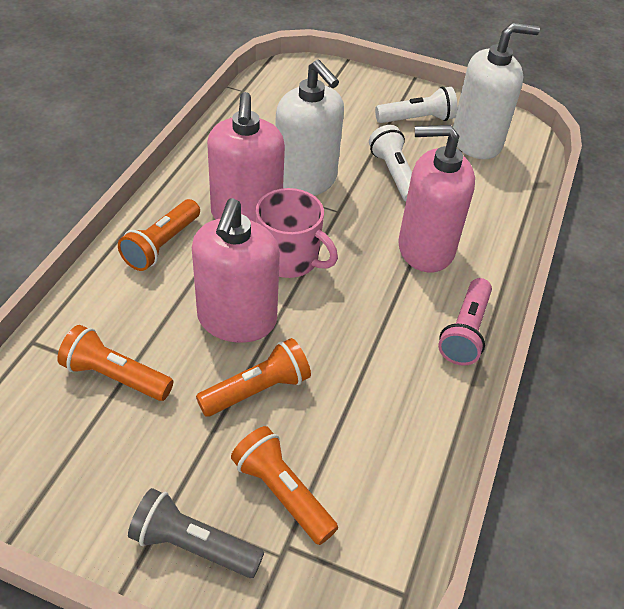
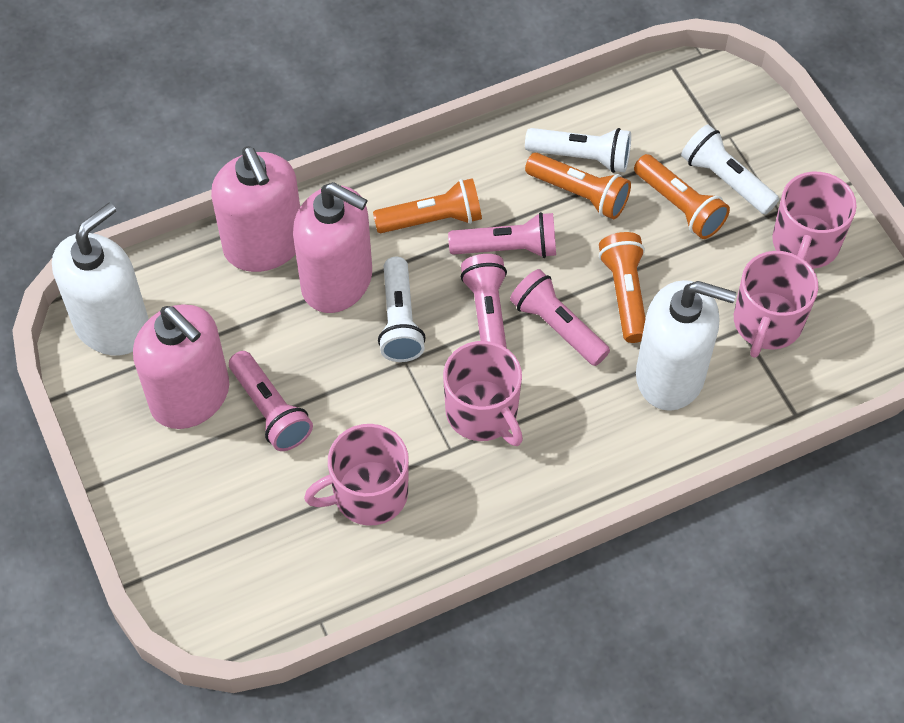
grey flashlight: [128,488,264,578] = 1 -> none = 0
pink flashlight: [438,278,492,366] = 1 -> [229,351,313,451] [448,212,556,258] [461,254,507,348] [510,269,610,366] = 4
pink mug: [256,188,338,278] = 1 -> [304,424,409,526] [443,341,523,446] [734,251,818,358] [772,172,857,269] = 4
white flashlight: [369,125,412,202] [375,87,457,123] = 2 -> [378,257,426,362] [525,128,631,173] [681,125,779,215] = 3

